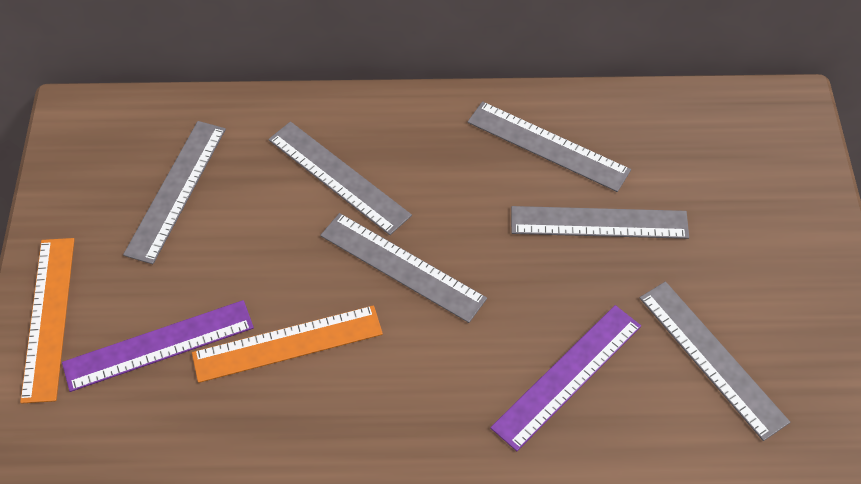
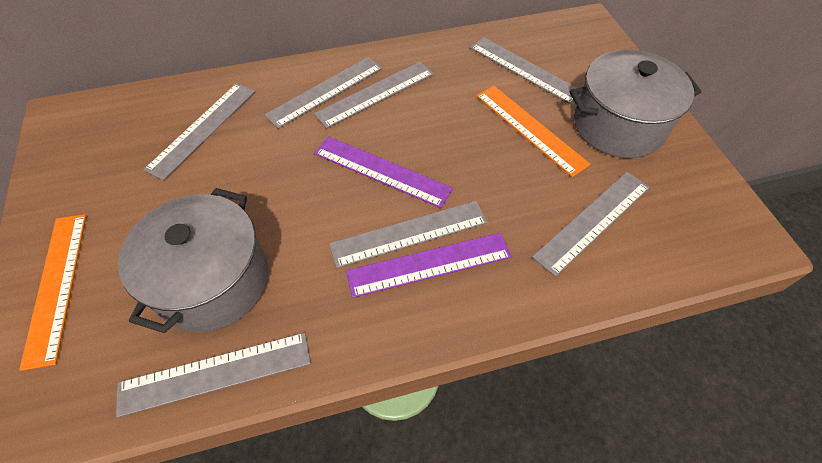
grey pot: none = 0 -> [118,188,268,333] [569,50,702,158] = 2
grey ruler: [123,121,226,264] [268,122,412,235] [320,213,487,323] [468,101,631,192] [511,206,689,239] [640,282,790,441] = 6 -> [116,333,311,418] [143,83,255,180] [264,57,382,129] [314,62,434,129] [329,201,488,268] [470,37,581,105] [532,172,650,277] = 7

